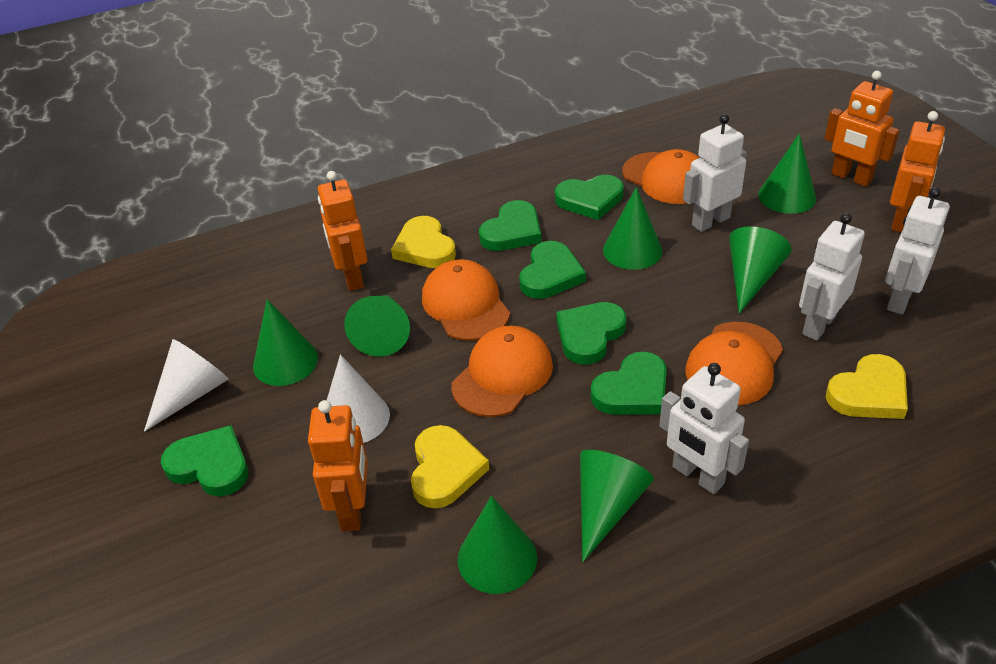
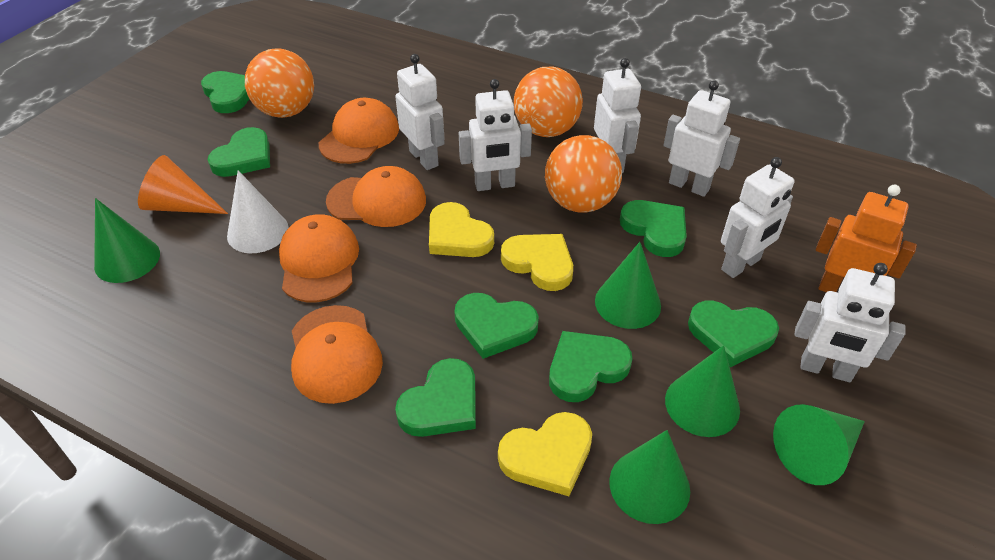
green cone: [253,299,318,386] [344,295,410,356] [458,496,537,594] [580,450,654,562] [603,187,662,270] [729,226,792,314] [758,134,816,214] = 7 -> [94,198,160,283] [595,242,661,329] [609,430,690,524] [665,345,740,437] [773,404,865,485] = 5
green heart: [161,425,248,496] [479,200,541,251] [519,241,586,299] [555,175,624,220] [556,302,627,365] [591,352,667,415] = 6 -> [201,71,249,113] [208,127,270,177] [395,358,476,437] [454,293,539,359] [549,331,632,402] [620,200,687,257] [688,301,779,367] = 7
orange ball: none = 0 -> [245,48,314,118] [514,66,583,137] [545,135,622,213] = 3
orange cone: none = 0 -> [138,155,228,214] = 1
orange robot: [308,400,368,531] [318,171,367,291] [824,71,900,187] [890,111,945,232] = 4 -> [816,185,917,292] = 1
white cone: [144,339,229,432] [327,354,390,443] = 2 -> [227,170,289,253] = 1
white robot: [659,363,749,494] [683,114,746,232] [799,213,865,341] [885,187,950,315] = 4 -> [395,54,445,170] [459,79,532,191] [594,58,641,173] [663,80,740,197] [721,157,794,278] [794,263,906,382] = 6

